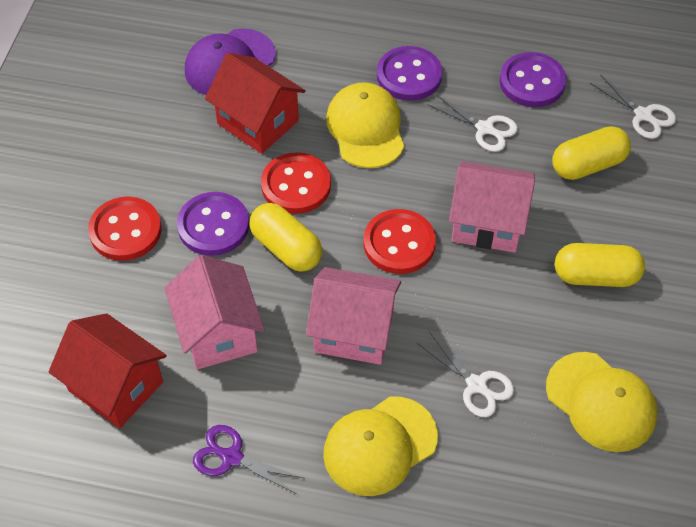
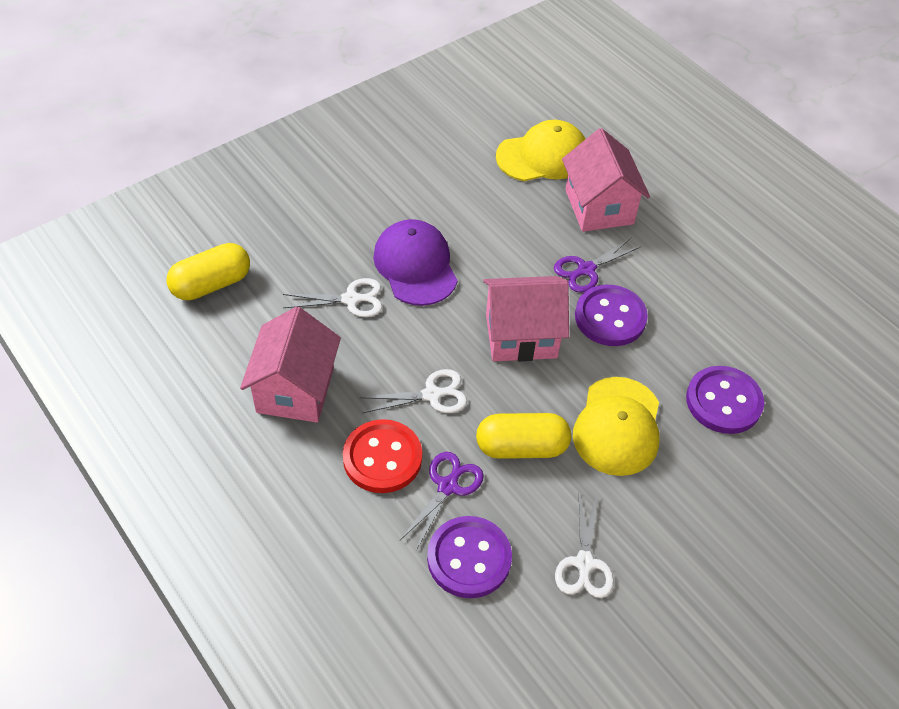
purple scissors: [193,425,304,494] = 1 -> [400,452,484,550] [554,238,642,293] = 2
red button: [88,197,161,261] [261,152,331,214] [363,209,436,274] = 3 -> [343,419,422,493] = 1
red house: [49,313,167,428] [205,53,306,154] = 2 -> none = 0
yellow cap: [323,396,438,496] [326,83,404,168] [546,352,657,452] = 3 -> [496,120,585,181] [573,377,659,476] = 2
yellow capsule: [249,203,322,272] [552,126,631,180] [555,243,645,287] = 3 -> [166,243,250,300] [476,413,571,459] = 2

